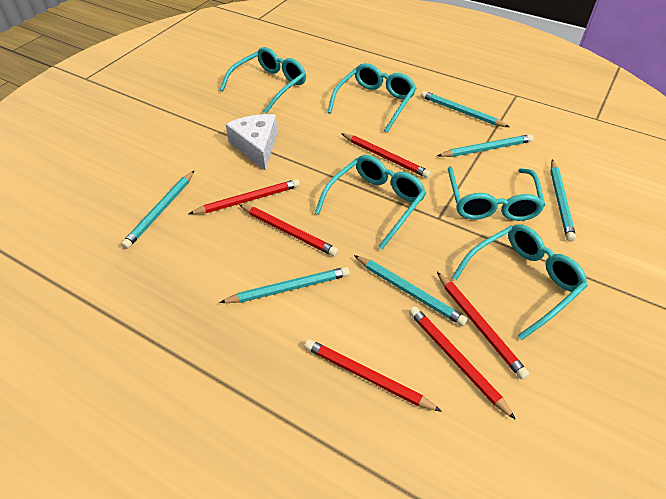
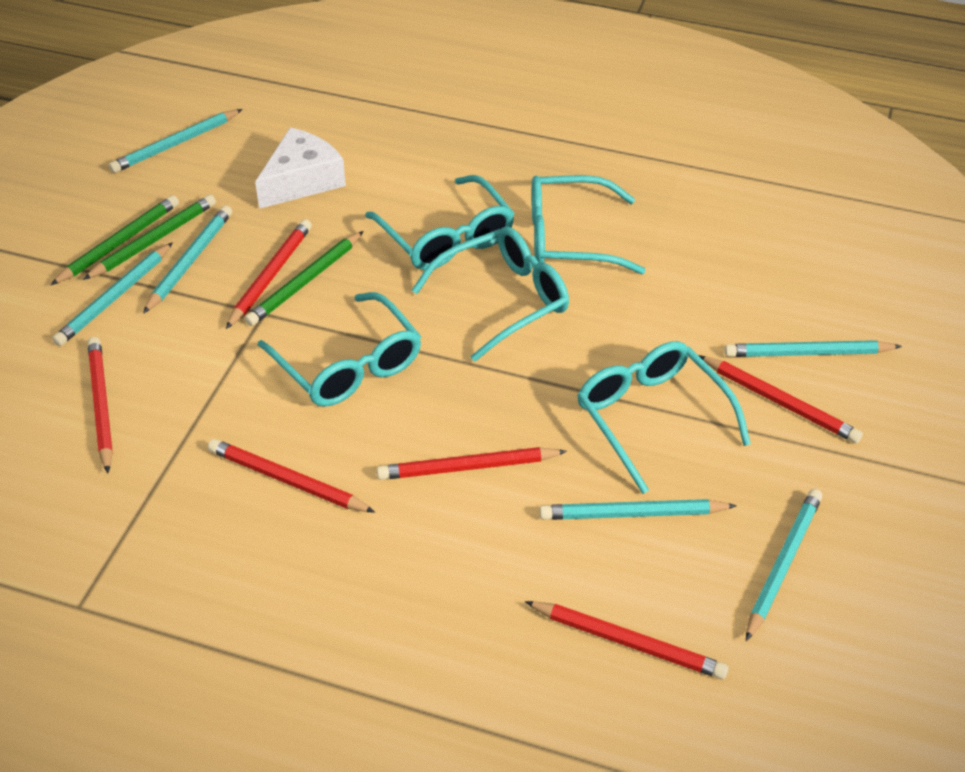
green pencil: none = 0 -> [51,195,179,285] [83,195,216,280] [245,231,364,326] = 3

